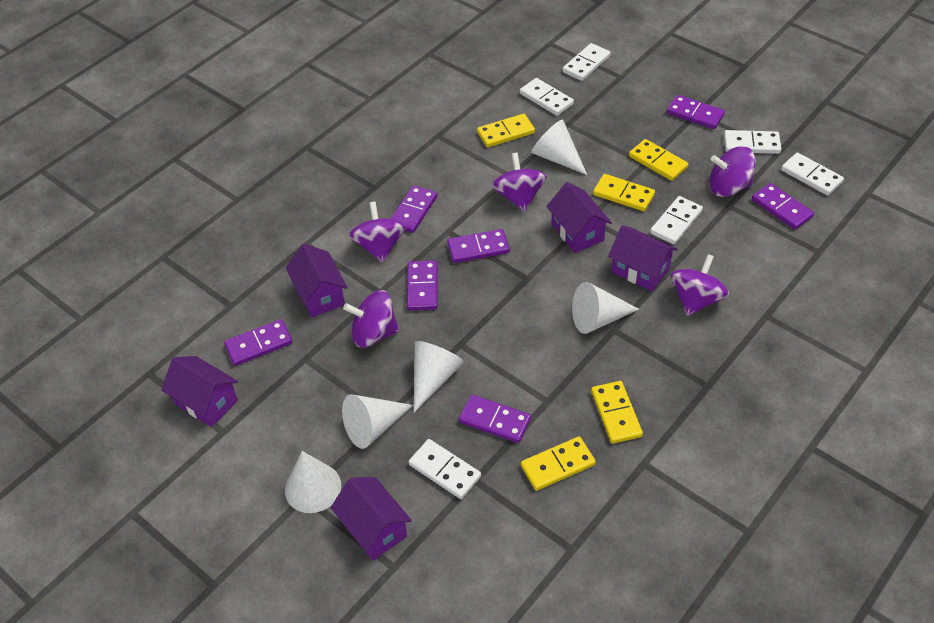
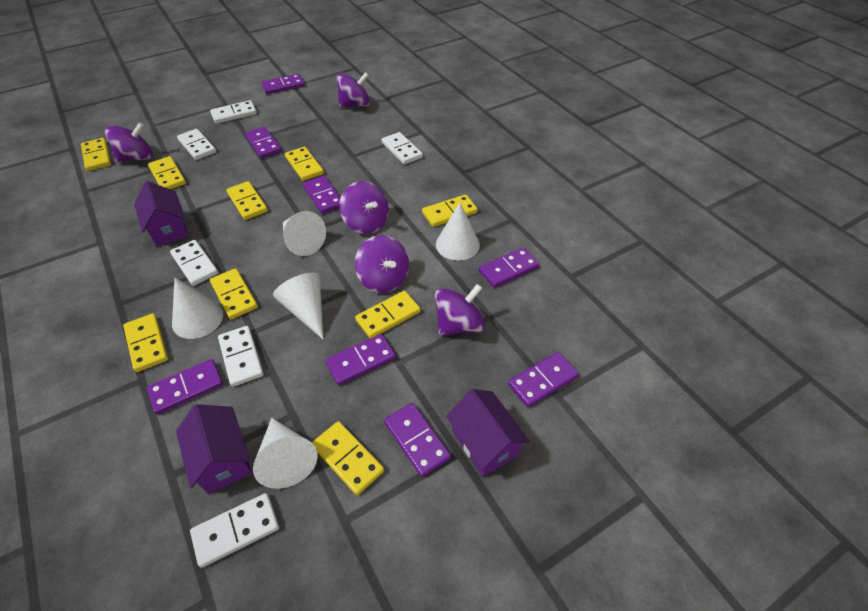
purple domino: [224,319,292,366] [390,185,437,233] [407,260,438,310] [447,229,510,263] [459,395,531,443] [666,95,725,129] [752,183,814,230] = 7 -> [147,359,223,415] [245,127,282,159] [261,74,305,94] [303,176,341,214] [325,334,396,385] [384,403,451,477] [479,248,539,288] [508,352,579,407] = 8
purple house: [162,356,238,427] [285,244,348,317] [330,477,412,561] [546,182,612,253] [608,225,678,291] = 5 -> [134,181,189,246] [176,404,252,494] [446,389,530,477] = 3
yellow domino: [477,114,535,147] [521,436,596,491] [591,381,643,444] [593,174,655,211] [629,139,688,181] = 5 -> [81,138,111,171] [123,313,168,372] [148,156,186,189] [210,268,258,319] [226,181,268,220] [285,147,324,181] [312,421,384,495] [355,291,421,338] [422,195,477,227] = 9

